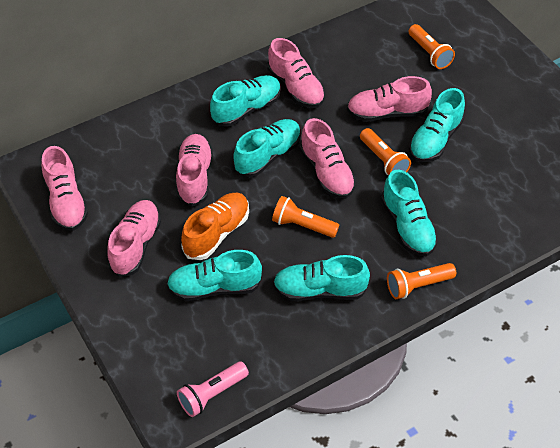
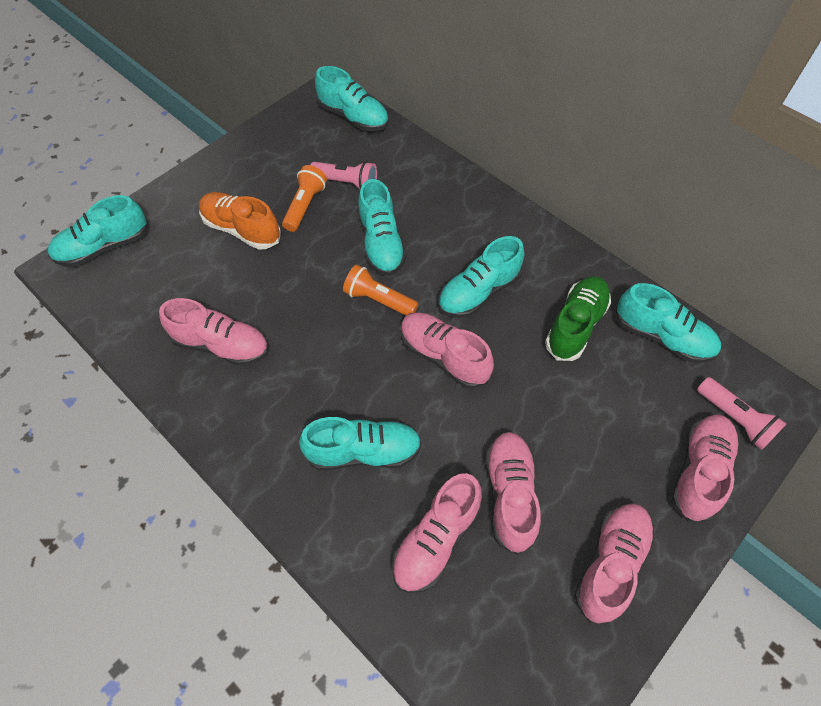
green shoe: none = 0 -> [545,276,611,361] = 1
orange flashlight: [272,196,339,238] [360,128,411,175] [387,263,456,299] [408,24,455,69] = 4 -> [282,165,327,232] [343,264,419,316] = 2
pink flashlight: [177,362,249,417] = 1 -> [310,161,377,189] [697,377,787,450] = 2

